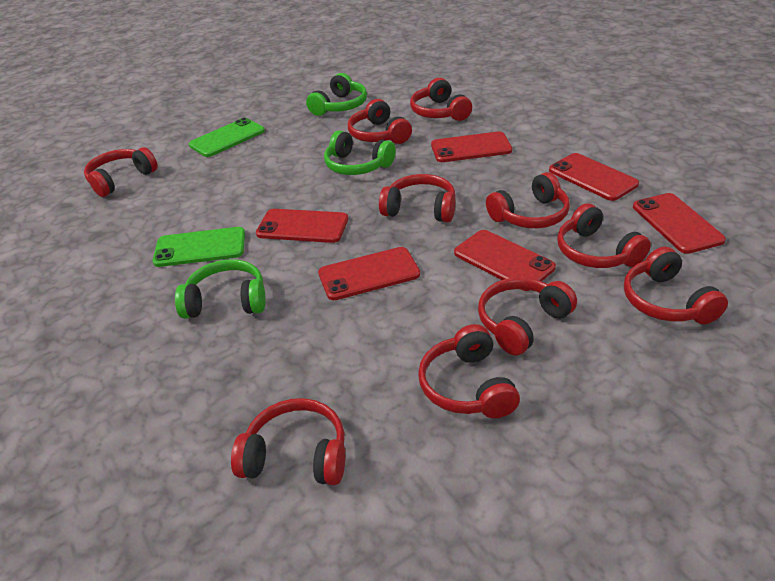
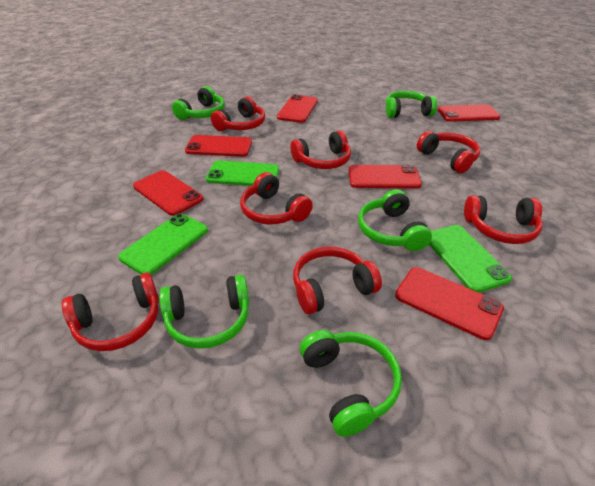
green headphones: [175,259,266,319] [306,73,367,116] [324,130,396,175] = 3 -> [159,275,249,349] [172,86,225,120] [300,330,402,437] [358,189,432,251] [386,91,437,118] = 5
green phone: [153,227,245,267] [189,118,265,157] = 2 -> [118,213,208,275] [206,160,279,186] [429,225,512,293] = 3
red headphones: [84,147,158,197] [231,398,345,485] [348,99,412,144] [379,174,456,222] [410,78,472,121] [418,324,520,418] [478,277,577,356] [486,172,570,228] [557,203,651,268] [624,247,728,324] = 10 -> [62,272,159,351] [211,96,265,131] [240,172,313,225] [291,130,351,169] [293,247,382,314] [417,131,480,173] [464,195,543,244] = 7

